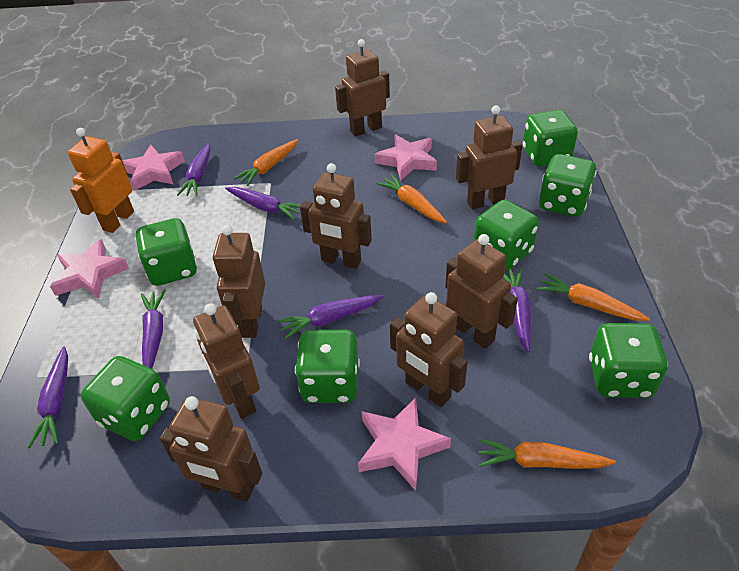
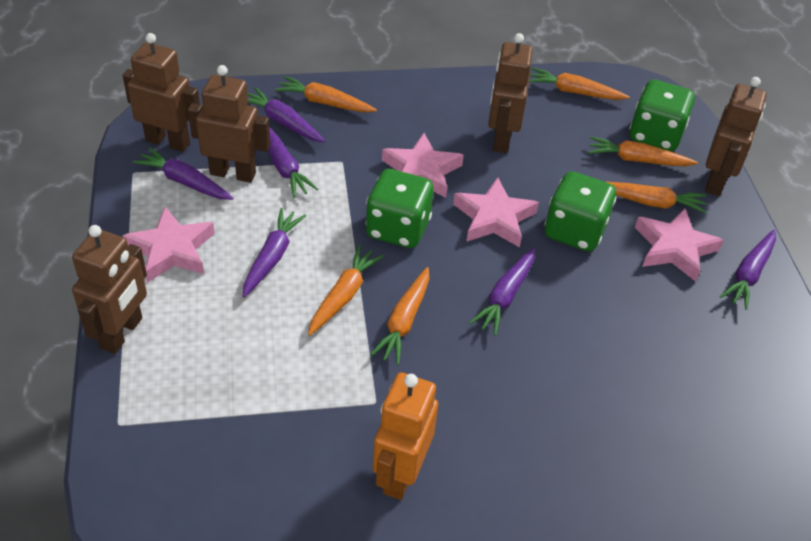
brown robot: [160,396,262,501] [193,303,260,419] [213,225,265,338] [300,163,372,269] [335,39,390,137] [390,292,467,407] [445,234,518,349] [456,105,523,209] = 8 -> [72,225,147,354] [123,33,200,152] [188,65,270,183] [488,33,533,153] [705,77,767,196] = 5
green dice: [81,356,170,441] [135,218,197,286] [295,330,360,403] [474,200,539,270] [523,110,578,166] [539,154,597,217] [589,323,668,398] = 7 -> [365,169,434,248] [545,172,616,252] [629,80,695,151] = 3
orange carrot: [233,139,298,186] [376,175,447,223] [478,439,616,469] [537,273,650,321] = 4 -> [275,76,377,112] [308,245,384,336] [370,267,429,365] [529,68,630,100] [588,136,698,166] [607,182,707,213] = 6

